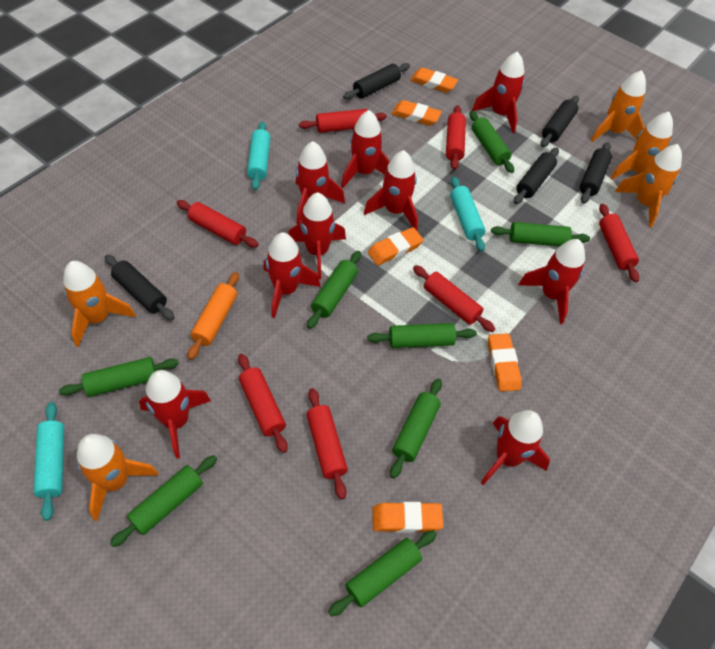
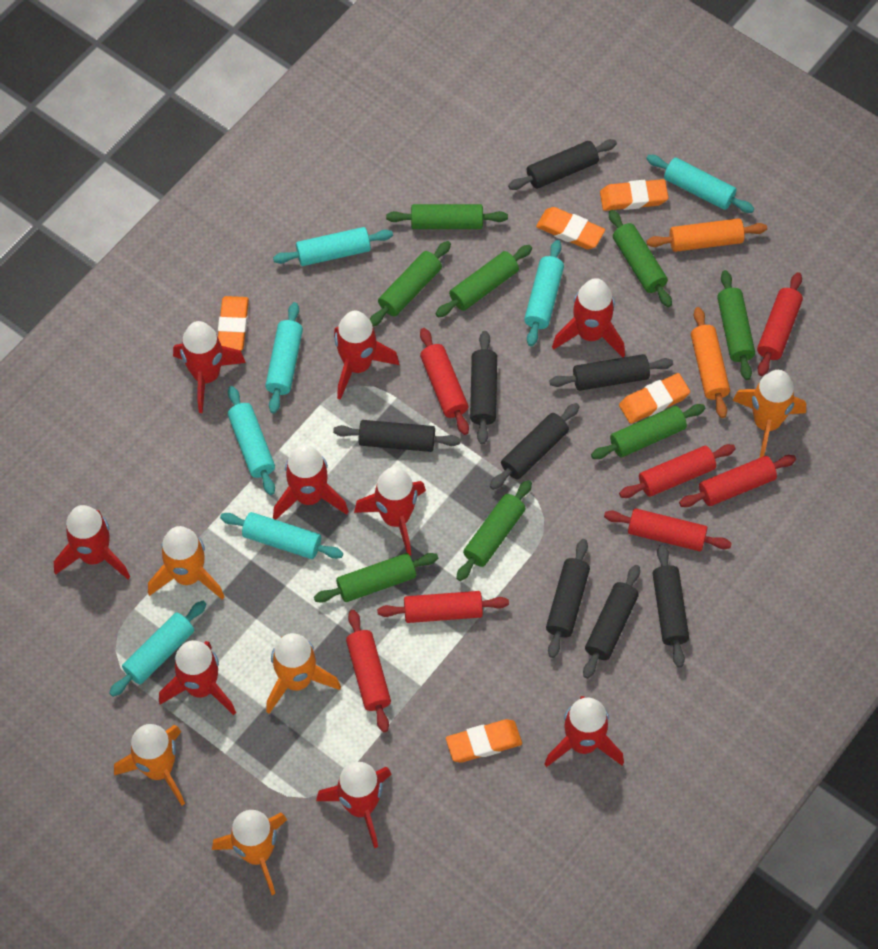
black rolling pin: [105,255,175,320] [343,63,410,99] [514,147,559,204] [541,96,579,147] [580,142,612,204] = 5 -> [333,420,461,452] [470,331,497,444] [490,403,580,490] [508,139,617,190] [546,539,590,658] [549,354,673,391] [583,565,640,679] [652,544,689,668] = 8
orange rolling pin: [188,272,239,360] = 1 -> [646,218,767,252] [691,307,730,418] = 2
turquoise rolling pin: [34,402,64,521] [247,121,270,190] [450,177,485,252] = 3 -> [109,601,206,697] [220,512,343,559] [228,386,275,495] [265,302,303,414] [273,227,393,266] [524,240,564,346] [646,155,754,213] = 7

